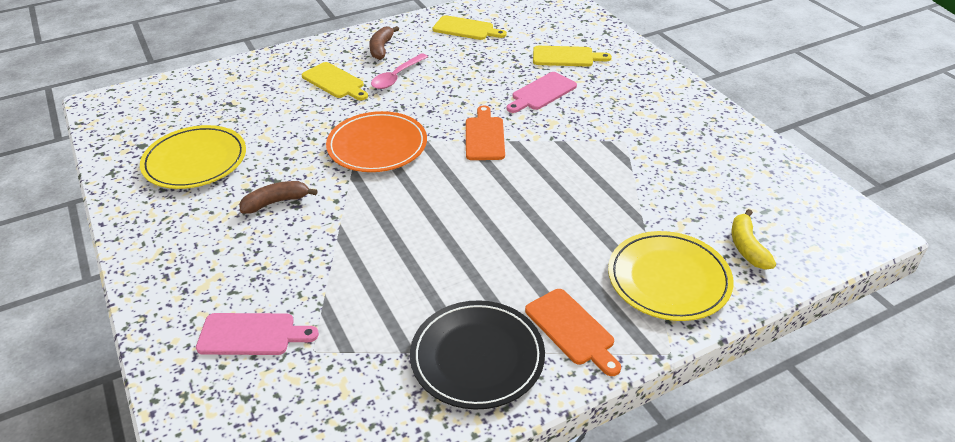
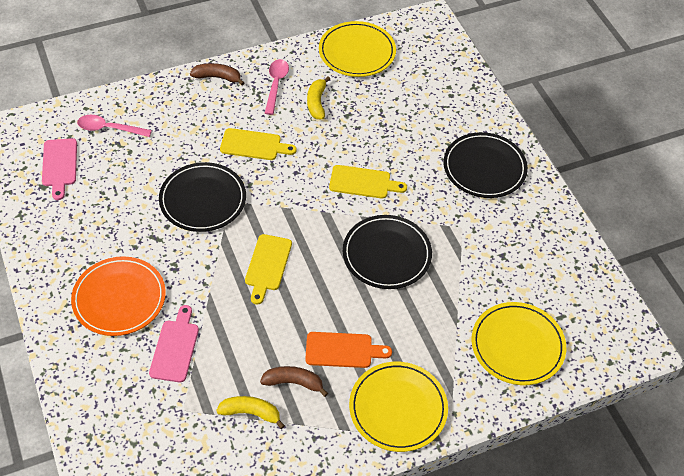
black plate: [410,300,545,410] = 1 -> [159,162,246,232] [343,215,432,289] [443,132,528,198] = 3
orange cutting board: [466,105,505,160] [525,289,621,376] = 2 -> [305,332,392,368] = 1
pink spoon: [371,53,428,89] = 1 -> [77,115,152,137] [265,59,289,115] = 2
yellow banana: [732,209,776,270] = 1 -> [216,396,285,429] [307,77,330,119] = 2
yellow plate: [140,125,246,189] [608,231,734,321] = 2 -> [319,21,396,77] [349,362,448,452] [471,302,566,385] = 3

